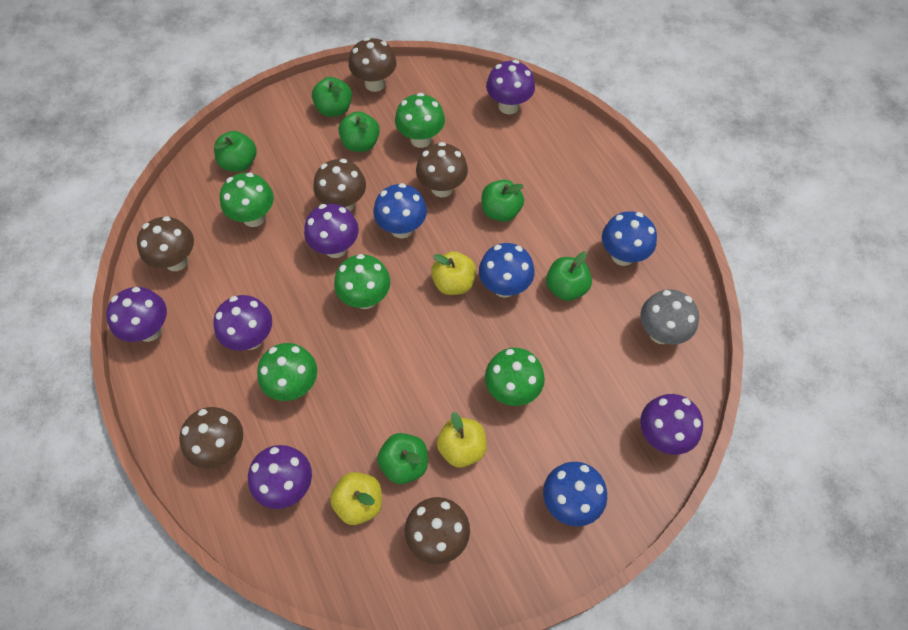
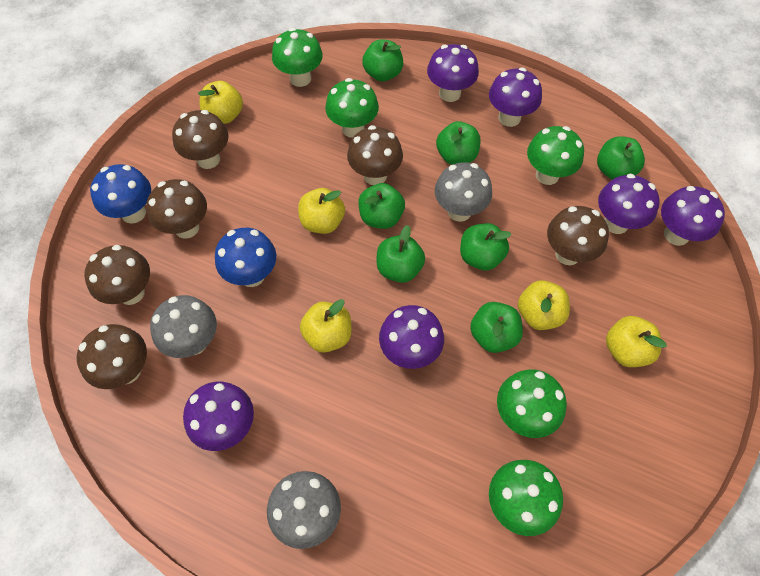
blue mushroom: [373,183,427,239] [479,243,535,298] [543,462,607,526] [602,211,657,266] = 4 -> [90,164,151,224] [215,228,276,287] = 2
green apple: [214,131,257,172] [312,77,352,117] [339,111,380,152] [377,433,428,484] [482,180,524,222] [546,252,592,301] = 6 -> [358,183,405,229] [362,39,403,82] [377,225,425,283] [436,121,480,165] [460,223,512,271] [470,302,523,353] [597,136,645,180] = 7
grey mushroom: [640,289,699,345] = 1 -> [150,295,217,358] [267,471,341,549] [435,162,492,222] = 3
yellow apple: [330,472,382,525] [431,251,476,295] [437,412,487,468] = 3 -> [198,81,243,124] [298,188,345,234] [300,299,351,353] [518,280,570,330] [606,316,667,367] = 5

